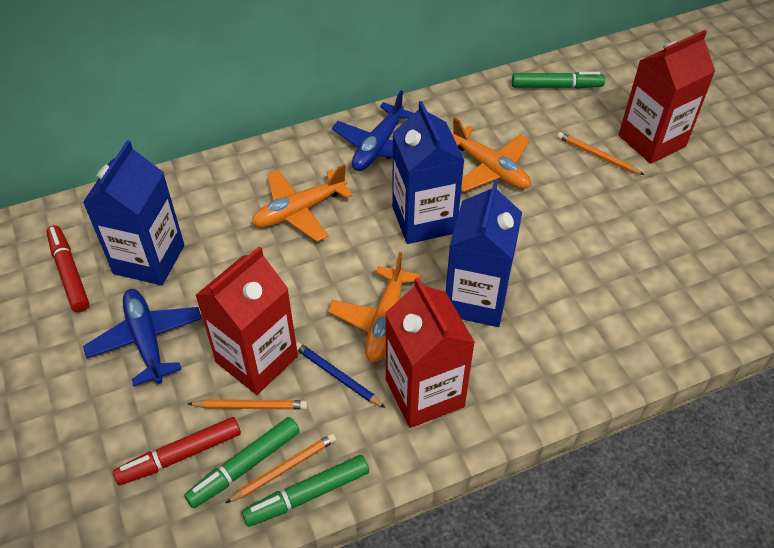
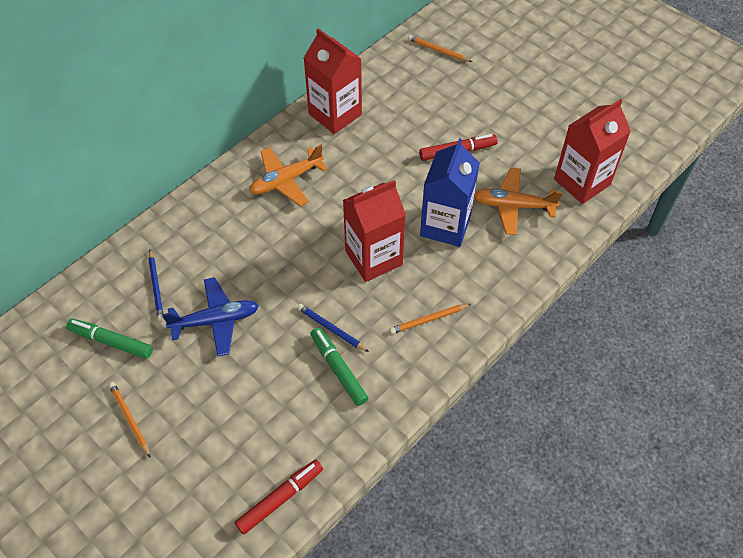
blue carton: [83,140,184,285] [392,101,465,244] [446,181,522,327] = 3 -> [420,138,480,247] = 1
blue pencil: [296,342,386,408] = 1 -> [148,250,164,321] [297,304,369,352] = 2
blue plane: [83,289,202,386] [332,90,414,171] = 2 -> [162,277,259,356] = 1
green marker: [184,417,300,508] [242,455,369,527] [512,72,605,89] = 3 -> [66,319,153,359] [310,327,368,406] = 2
orange plane: [252,164,353,242] [328,252,421,362] [452,117,531,192] = 3 -> [249,145,328,206] [474,168,563,235] = 2

